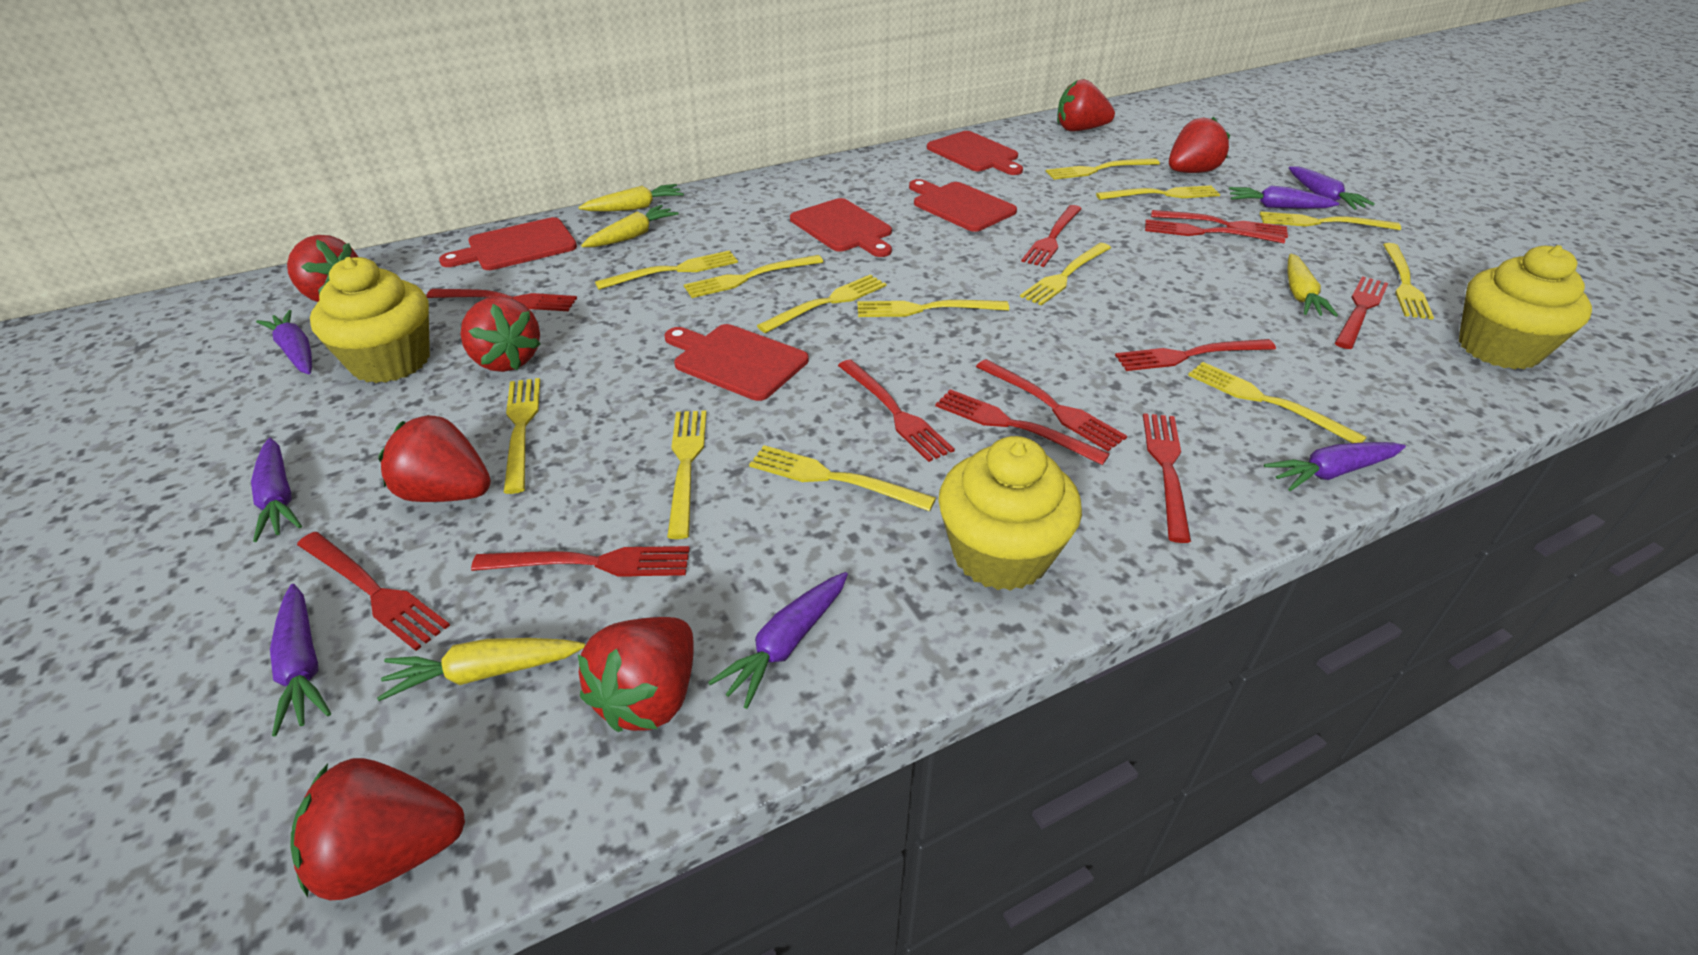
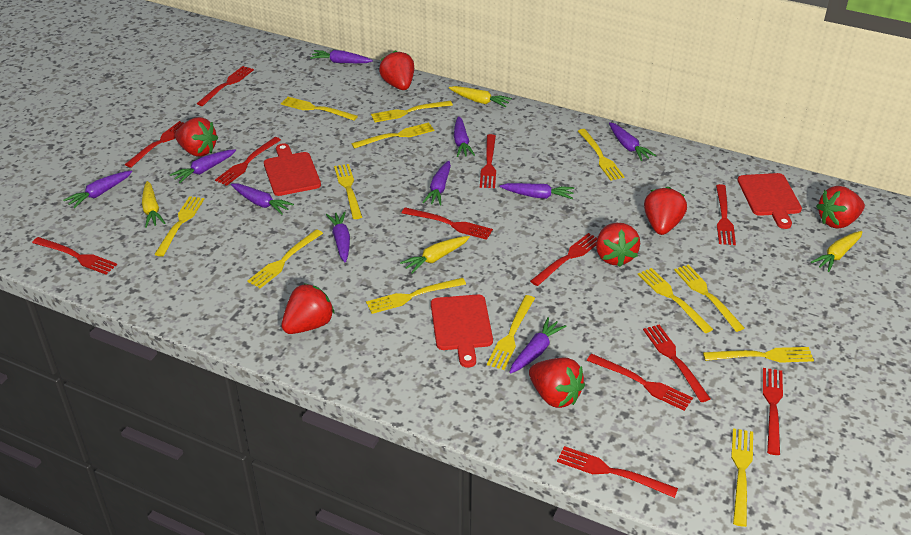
purple carrot: [251,438,302,542] [256,310,312,374] [270,584,331,736] [708,572,848,709] [1229,185,1339,209] [1264,442,1406,491] [1289,166,1375,210] = 7 -> [63,171,132,209] [170,149,236,183] [231,183,294,215] [310,50,373,63] [326,211,350,263] [422,161,451,206] [454,116,475,157] [500,183,574,199] [509,317,567,374] [609,122,656,161] = 10
red cutting board: [439,217,577,270] [664,324,809,401] [790,198,892,257] [909,179,1017,232] [927,131,1023,175] = 5 -> [264,143,321,196] [431,294,493,368] [737,173,802,229] = 3
yellow cupcake: [310,257,430,383] [938,436,1082,591] [1459,245,1592,369] = 3 -> none = 0

